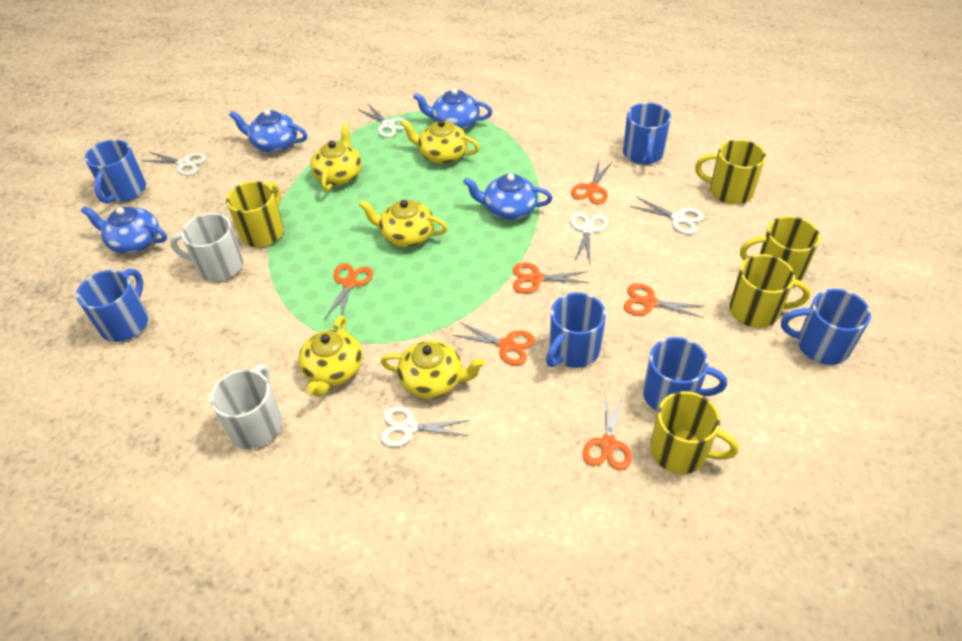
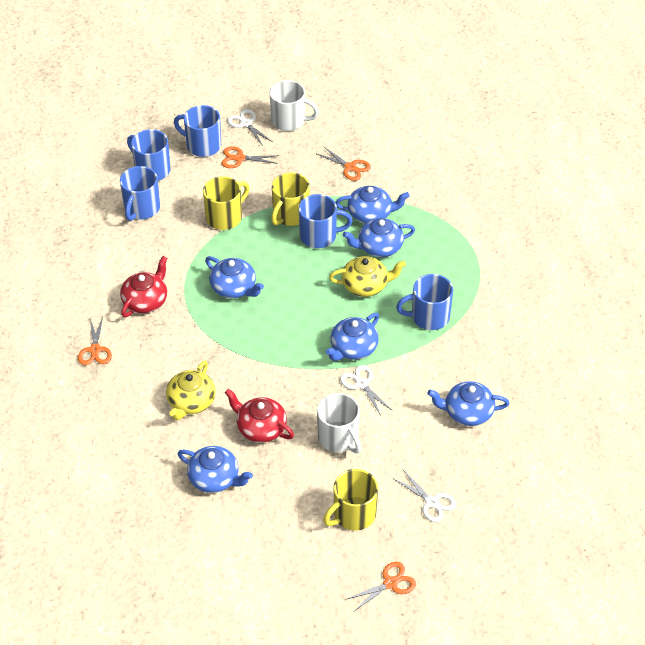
blue mug: [76,269,148,342] [85,140,146,203] [546,292,606,368] [623,102,671,165] [643,337,727,412] [781,289,871,365] = 6 -> [120,166,160,221] [127,129,170,181] [174,105,221,157] [299,194,353,248] [396,274,453,330] = 5
blue teapot: [81,206,167,254] [229,109,307,153] [413,88,493,130] [463,174,553,220] = 4 -> [177,446,253,493] [205,256,264,298] [326,313,379,361] [335,186,410,223] [343,218,415,257] [427,381,509,426] = 6
orange scissors: [324,264,373,319] [453,322,535,365] [513,263,589,293] [571,161,613,204] [583,394,632,470] [624,283,704,318] = 6 -> [78,317,112,365] [222,146,279,168] [317,146,371,181] [345,562,416,611] = 4
red teapot: none = 0 -> [120,256,167,317] [225,389,294,443] = 2
white scissors: [141,151,207,176] [357,103,408,138] [380,406,470,447] [570,212,608,263] [630,197,704,234] = 5 -> [227,109,272,146] [340,365,393,415] [394,470,456,522] = 3
yellow mug: [226,181,284,247] [650,391,739,474] [695,139,766,204] [729,254,811,328] [740,216,820,281] = 5 -> [203,176,249,230] [271,172,310,226] [323,469,378,531] = 3
yellow teapot: [299,316,363,397] [311,123,362,191] [359,200,448,247] [380,340,485,398] [401,120,480,164] = 5 -> [166,361,216,420] [329,256,406,297] = 2

